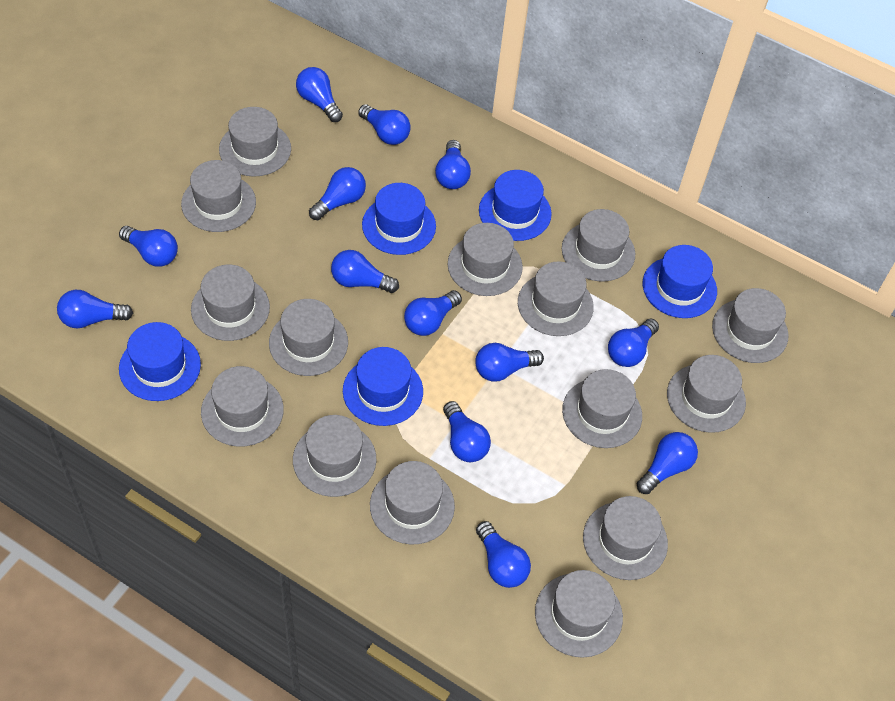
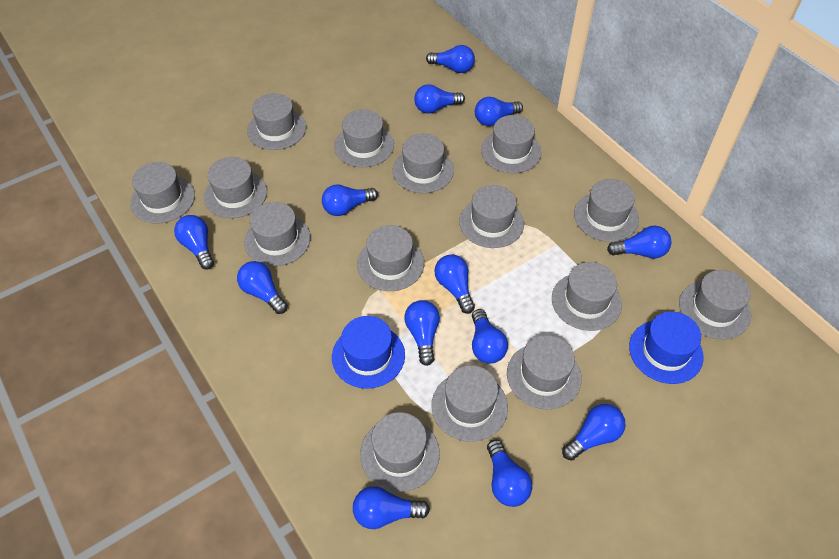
blue hat: [119,322,201,401] [343,347,423,426] [362,183,436,255] [479,170,552,241] [643,245,717,318] = 5 -> [332,316,405,389] [629,312,704,384] = 2

